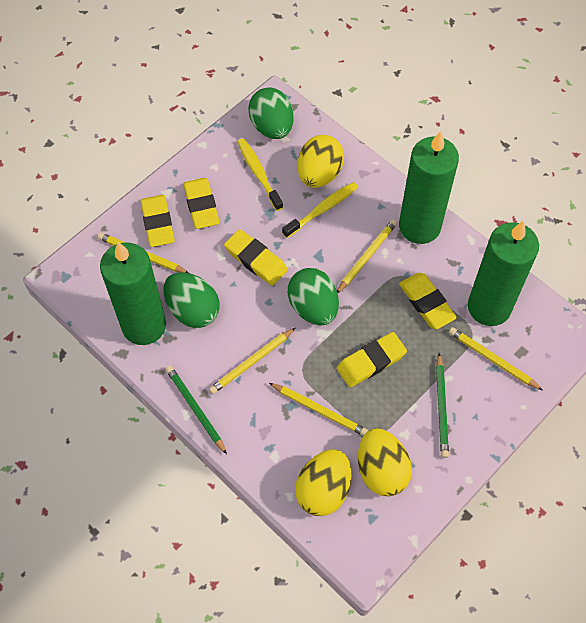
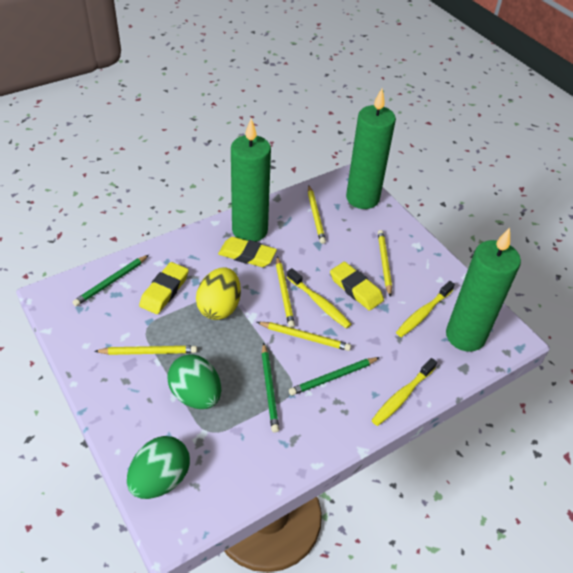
green egg: [164,273,219,328] [248,87,293,139] [288,268,339,325] = 3 -> [127,436,190,499] [167,354,221,409] = 2
green pencil: [165,365,227,454] [436,353,449,458] = 2 -> [73,255,149,306] [262,343,279,433] [289,357,380,396] = 3
yellow egg: [295,449,351,516] [298,135,344,188] [358,428,412,497] = 3 -> [196,267,241,320] = 1
yellow eraser: [141,195,175,247] [183,178,220,229] [224,229,288,286] [337,332,407,387] [399,273,457,329] = 5 -> [139,262,189,314] [218,237,277,267] [330,262,384,311] = 3
yellow toothbrush: [237,138,283,211] [282,182,358,238] = 2 -> [287,268,351,329] [372,358,437,426] [396,281,455,337] = 3

